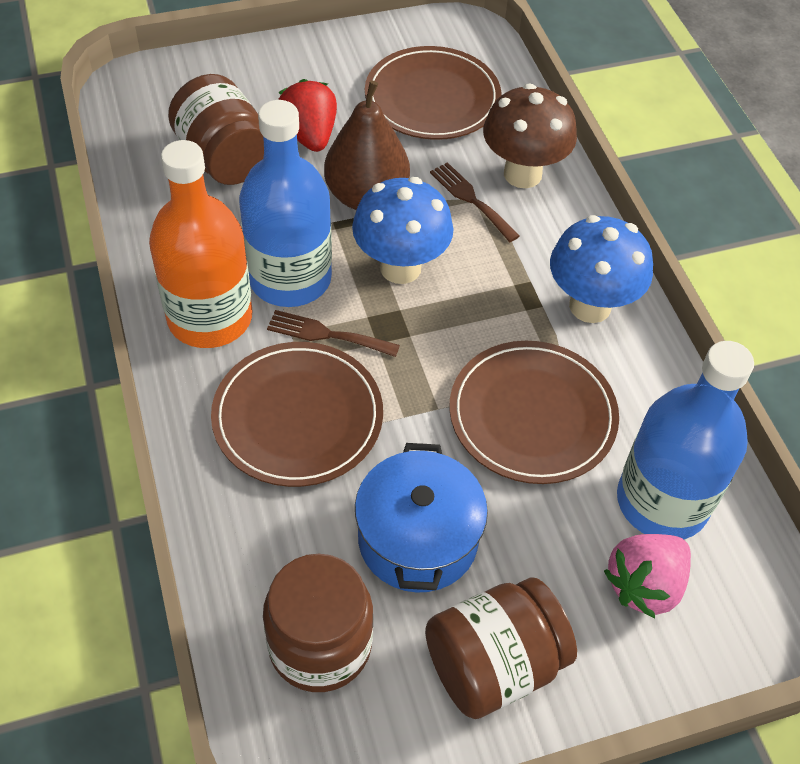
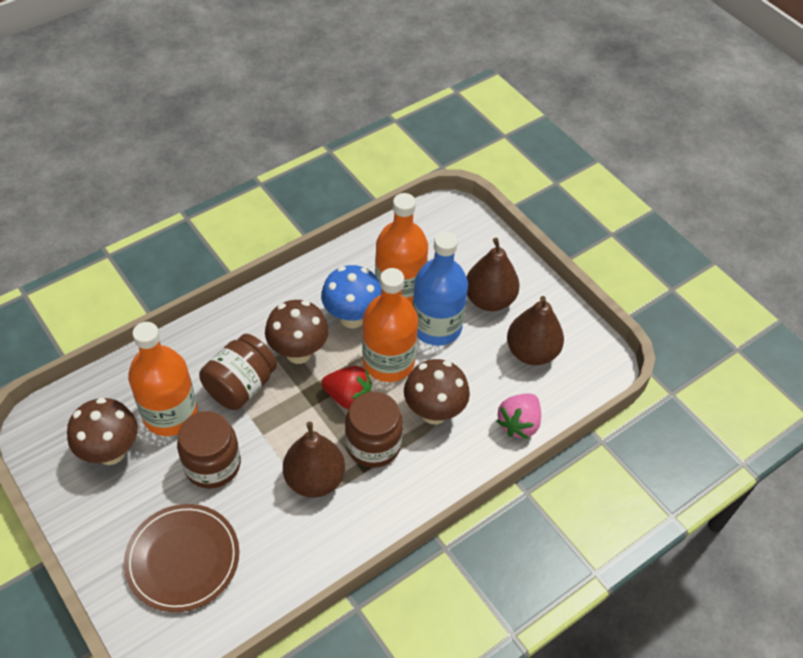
blue bottle: [239,100,332,307] [617,341,754,539] = 2 -> [412,232,468,346] = 1
blue mushroom: [352,177,453,284] [550,215,653,323] = 2 -> [321,265,382,328] = 1
blue pot: [355,443,488,593] = 1 -> none = 0
brown fork: [267,310,400,357] [430,162,520,242] = 2 -> none = 0
brown mushroom: [483,84,577,188] = 1 -> [67,398,138,465] [265,300,329,364] [404,359,470,424] = 3
brown pear: [324,80,410,210] = 1 -> [283,422,345,498] [466,238,520,311] [507,296,564,365] = 3
brown plate: [211,342,383,487] [365,46,501,140] [449,341,619,484] = 3 -> [124,504,239,612] = 1
orange bottle: [149,140,253,348] = 1 -> [128,322,198,436] [362,268,418,382] [375,193,428,304] = 3

